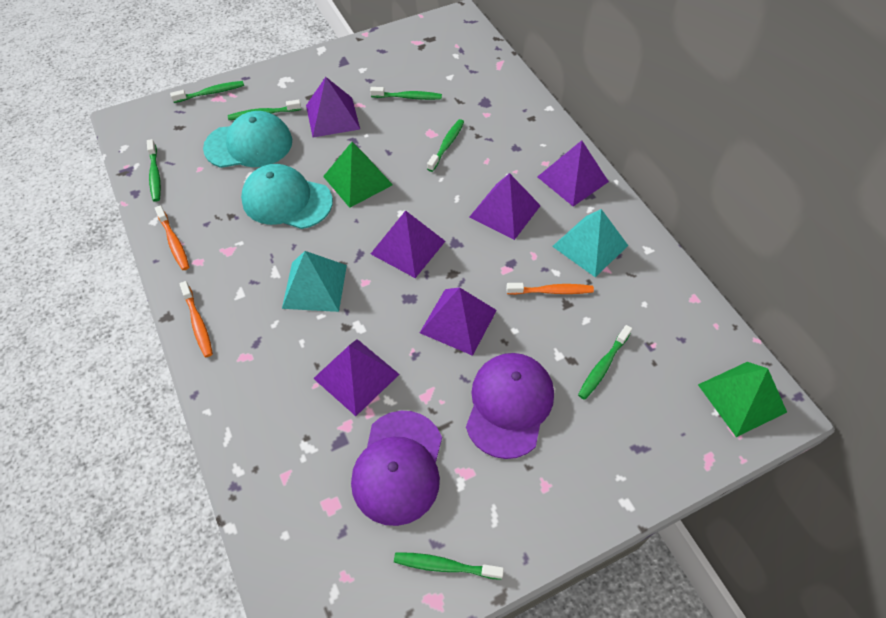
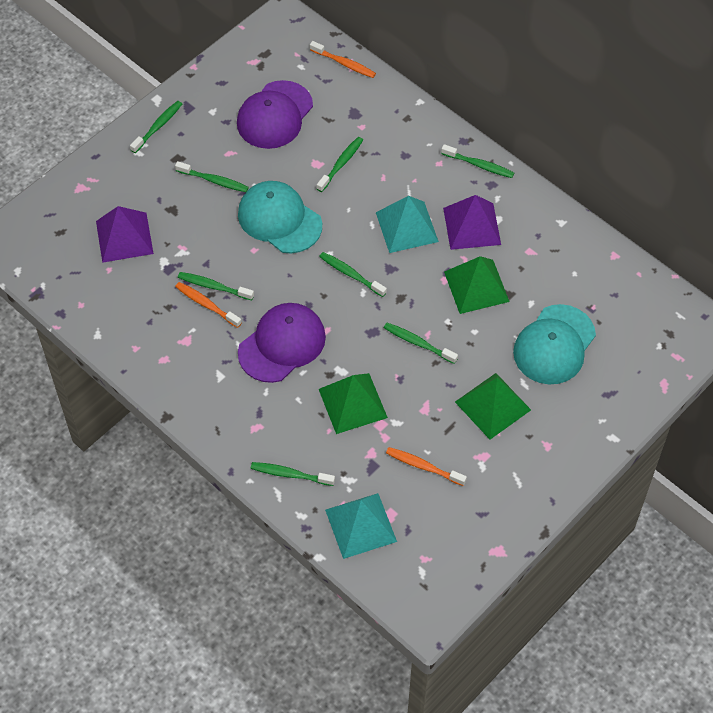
green pyramid: [323,142,393,208] [698,362,787,437] = 2 -> [319,373,388,434] [444,256,510,314] [455,373,531,439] = 3
green toothbrush: [147,139,161,202] [170,81,244,103] [228,100,301,120] [370,87,442,100] [394,552,504,580] [427,119,464,172] [578,325,632,400] = 7 -> [130,101,182,153] [175,161,249,192] [178,272,254,300] [251,462,335,486] [317,137,363,192] [319,252,387,297] [384,323,458,364] [441,144,514,178] = 8
purple pyramid: [306,77,360,138] [313,339,400,416] [371,210,445,278] [420,287,497,356] [470,173,541,240] [537,140,609,206] = 6 -> [96,206,154,263] [443,195,501,250] = 2

